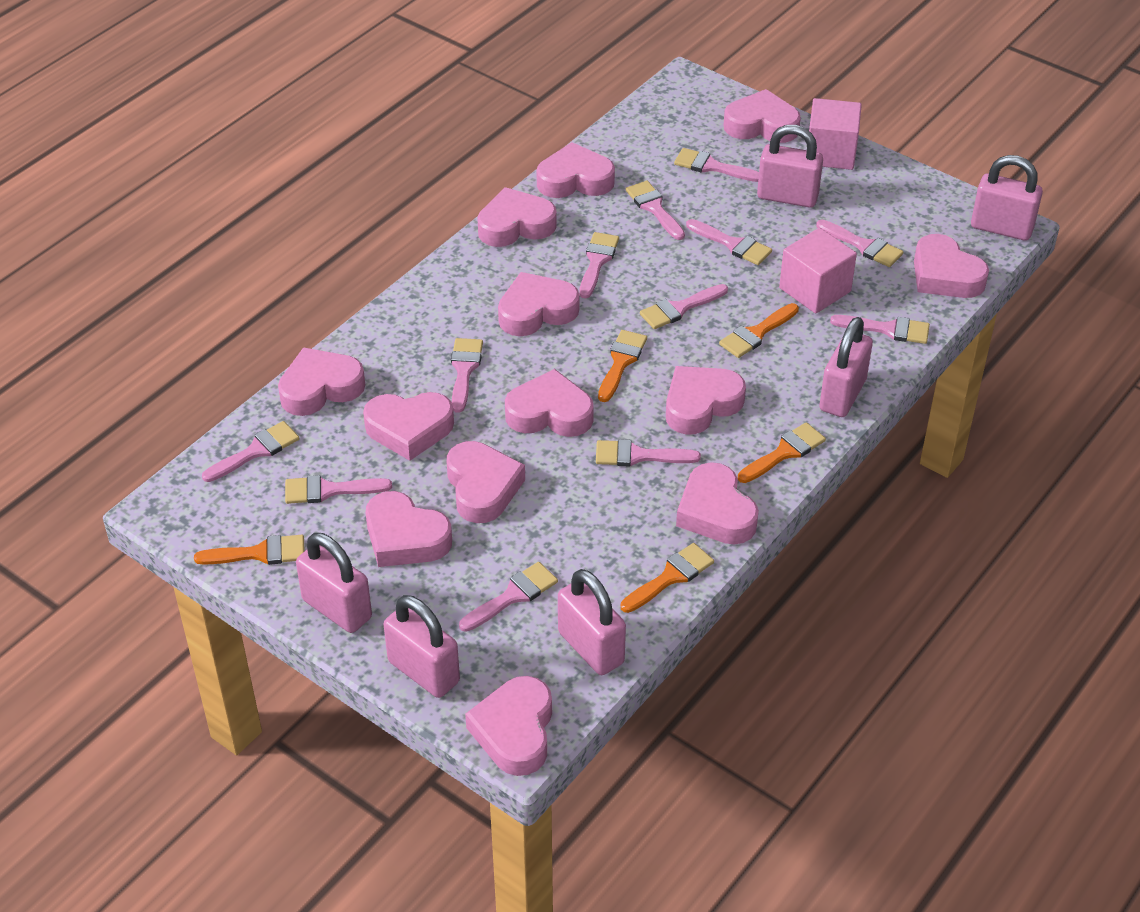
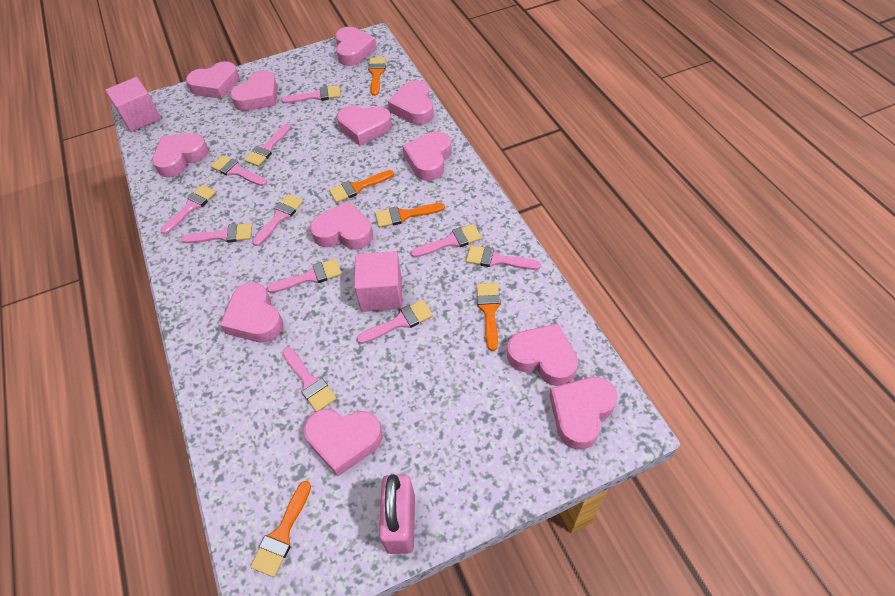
pink brush: [202,421,299,482] [285,475,392,504] [451,338,483,413] [459,562,558,632] [579,232,619,298] [596,439,701,466] [626,181,685,240] [640,284,728,329] [674,148,759,182] [686,219,772,265] [816,220,903,267] [830,315,930,344] = 12 -> [160,185,216,234] [181,223,252,243] [211,155,267,186] [244,124,291,167] [252,194,304,246] [267,259,342,293] [281,85,341,103] [282,347,337,411] [357,300,433,344] [411,224,482,258] [466,245,541,270] = 11
pink heart: [278,347,365,416] [363,392,454,461] [366,491,452,567] [447,441,525,523] [465,676,552,776] [477,187,557,247] [498,272,580,336] [505,369,594,437] [537,142,615,198] [666,366,746,434] [676,462,759,545] [724,89,801,143] [914,234,989,298] = 13 -> [152,133,208,177] [186,61,239,99] [220,282,283,343] [230,70,278,111] [304,409,382,476] [310,201,373,250] [335,27,377,66] [337,105,392,146] [388,80,434,125] [402,131,452,181] [507,323,578,386] [549,377,618,450] = 12
pink padlock: [296,533,372,633] [383,595,460,698] [558,569,626,675] [757,125,823,208] [819,317,873,417] [971,155,1043,241] = 6 -> [379,474,415,554] = 1

